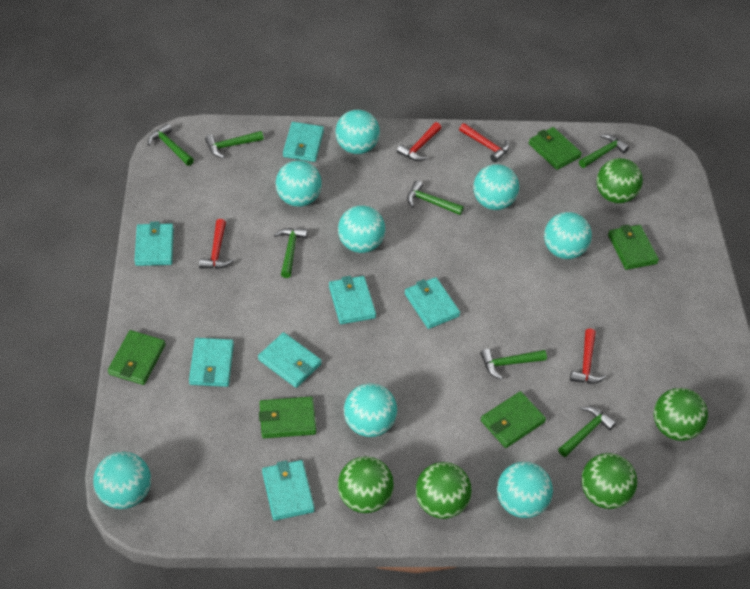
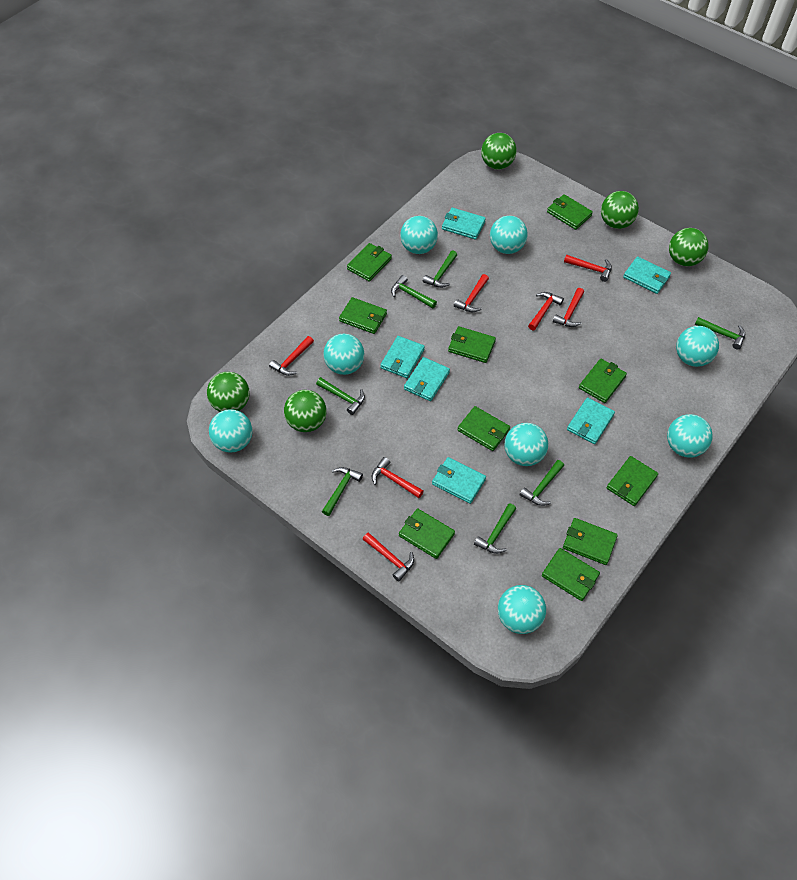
green wallet: [108,330,166,385] [259,397,316,438] [481,391,546,448] [529,127,582,170] [608,225,659,270] = 5 -> [339,297,387,334] [347,243,392,282] [399,508,455,559] [448,326,496,363] [457,406,510,451] [542,548,600,601] [547,194,593,230] [563,518,618,565] [579,359,627,403] [607,456,658,506] = 10
red hammer: [199,219,234,269] [397,122,441,161] [459,123,510,163] [570,329,606,384] = 4 -> [269,336,314,376] [362,532,414,581] [372,457,424,498] [454,274,489,312] [528,292,564,331] [553,288,584,327] [564,255,612,282] = 7
turquoise wallet: [134,222,174,266] [189,338,234,387] [258,332,322,388] [262,460,315,521] [283,122,324,162] [329,276,376,324] [405,277,460,329] = 7 -> [380,336,425,378] [404,357,450,401] [432,457,486,504] [442,208,486,240] [567,398,615,444] [623,257,671,294] = 6

